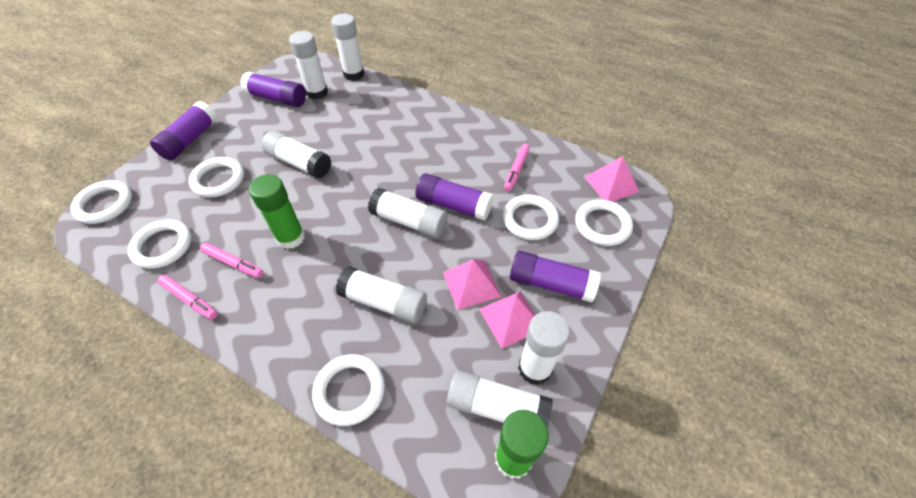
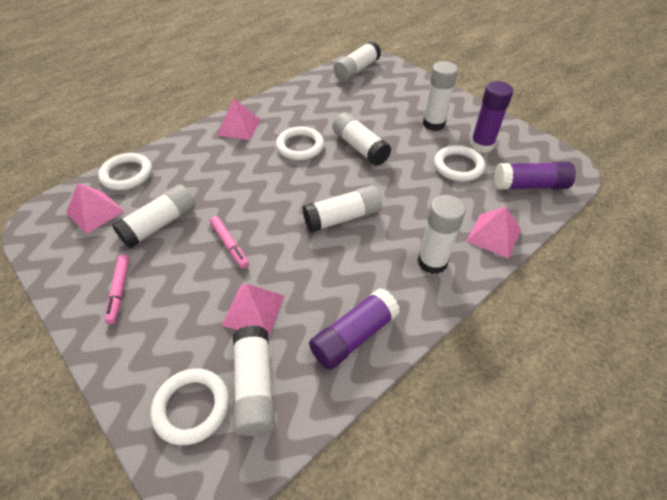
green glue stick: [249,174,305,249] [495,410,549,479] = 2 -> none = 0
pink marker: [157,275,218,320] [200,243,264,278] [504,144,530,192] = 3 -> [105,254,130,324] [210,216,249,269] = 2
pink pyramid: [443,259,502,310] [479,291,535,349] [585,156,639,202] = 3 -> [66,183,124,234] [217,98,261,140] [222,284,284,337] [466,207,521,259] = 4
purple glue stick: [150,101,217,160] [240,72,306,107] [415,173,493,220] [510,251,601,302] = 4 -> [309,288,400,370] [470,81,513,153] [494,162,576,190] = 3
white ring: [70,180,132,224] [128,219,192,269] [189,157,244,197] [312,354,385,426] [503,195,559,240] [575,200,633,246] = 6 -> [98,153,152,190] [151,368,229,445] [276,127,324,161] [434,145,485,182] = 4

